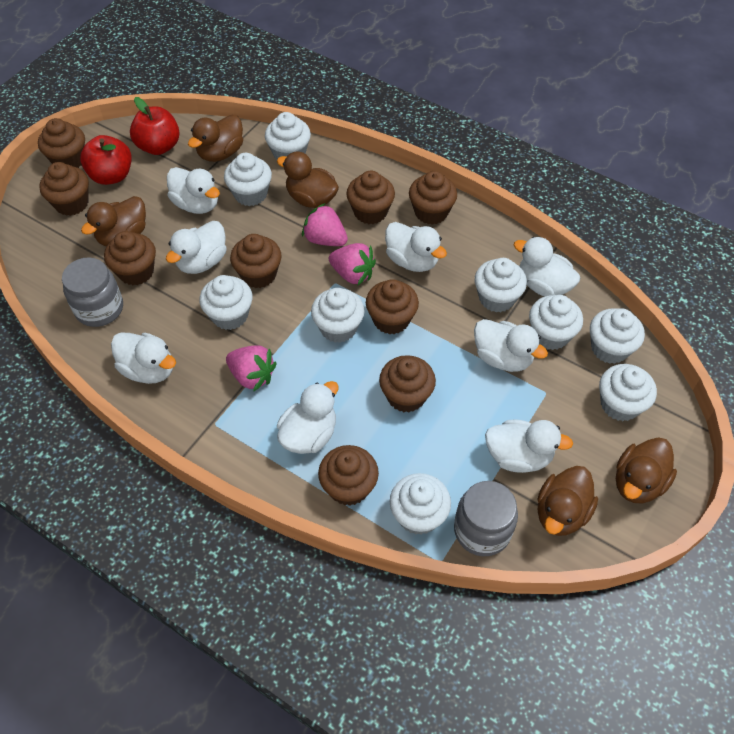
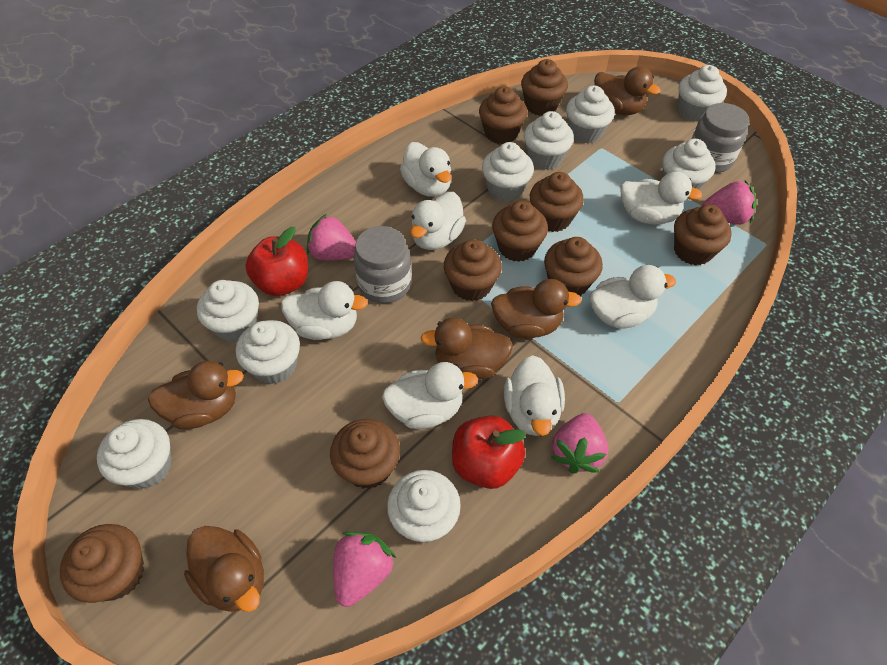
pink strawberry: [226,345,277,392] [302,203,348,246] [329,243,376,285] = 3 -> [307,214,356,261] [333,532,396,607] [551,413,608,474] [702,181,757,225] = 4
white duck: [111,332,176,384] [166,221,227,274] [167,167,220,214] [277,381,339,454] [385,222,447,272] [474,319,548,372] [485,420,573,473] [514,237,580,297] = 8 -> [281,281,368,340] [382,362,478,429] [400,142,452,197] [410,192,466,250] [504,355,565,436] [589,265,676,329] [620,171,702,225] = 7

